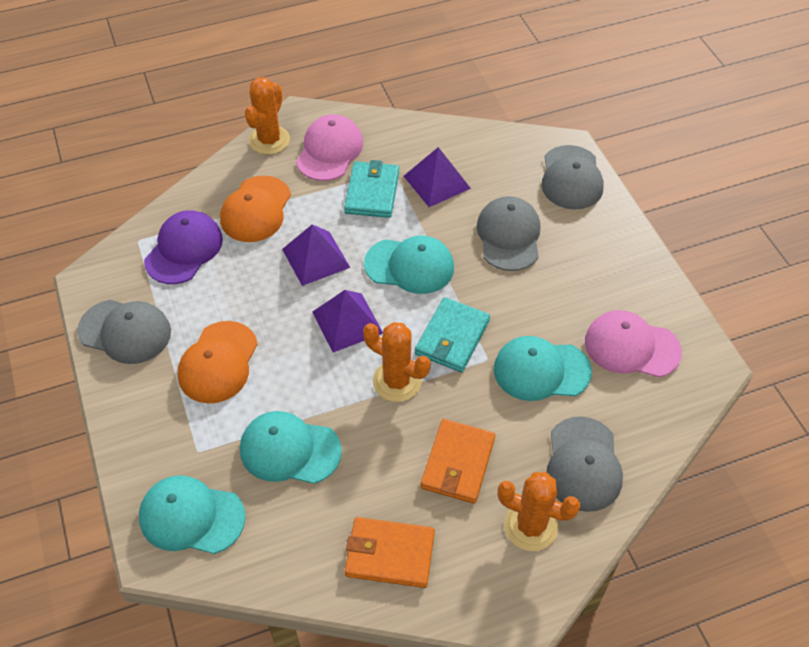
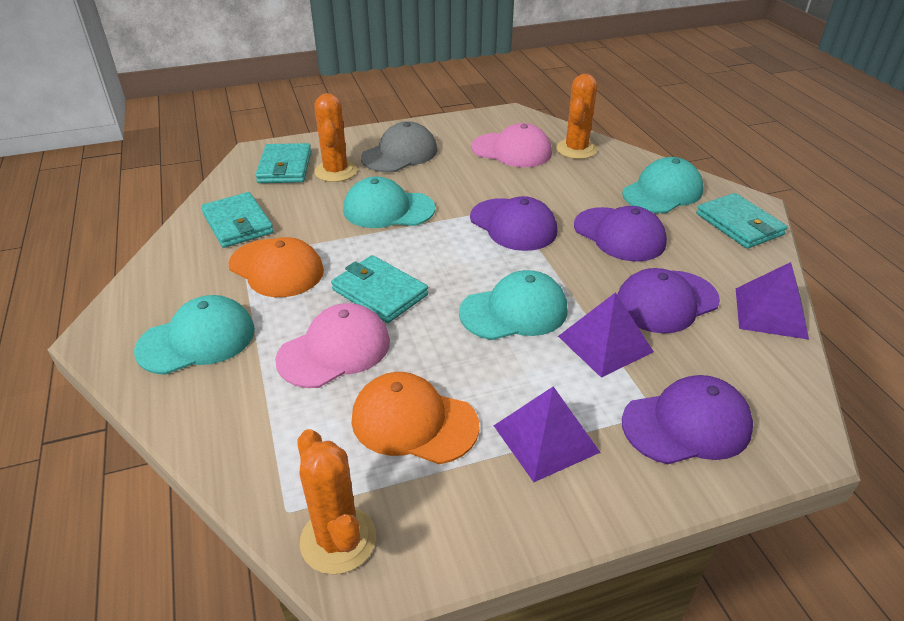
grey cap: [77,300,171,364] [477,196,540,271] [541,145,604,210] [547,416,623,512] = 4 -> [361,121,437,172] = 1
orange wallet: [345,517,435,588] [421,419,495,504] = 2 -> none = 0
purple cap: [144,210,223,284] = 1 -> [470,196,557,251] [574,206,667,262] [617,268,720,333] [622,375,753,464] = 4
turquoise wallet: [344,160,399,218] [415,297,490,372] = 2 -> [201,192,274,248] [255,143,311,183] [331,255,428,323] [696,193,788,249] = 4

